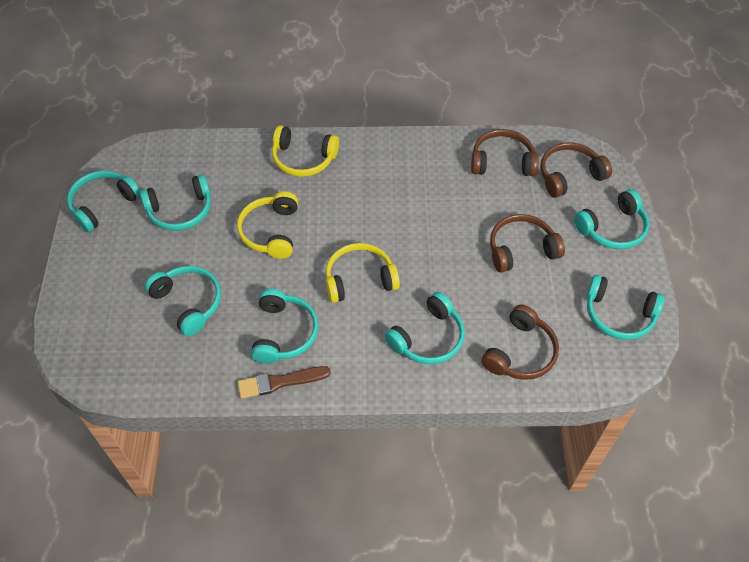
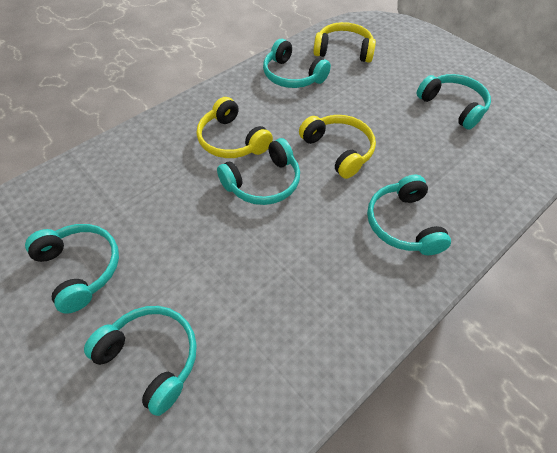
brown brush: [238,366,331,399] = 1 -> none = 0
brown headphones: [471,129,539,176] [481,304,559,380] [490,214,565,273] [540,142,612,198] = 4 -> none = 0
turquoise headphones: [67,170,141,232] [140,174,211,231] [145,266,221,336] [251,289,318,364] [384,292,465,364] [574,189,649,249] [587,275,665,340] = 7 -> [25,224,119,314] [84,306,197,416] [217,138,300,205] [263,39,331,88] [367,175,451,255] [417,74,491,130] = 6

